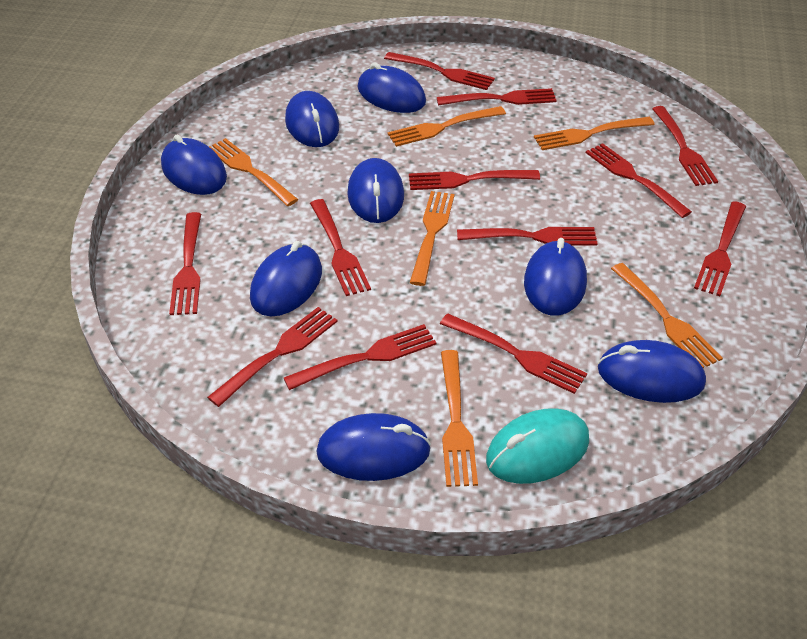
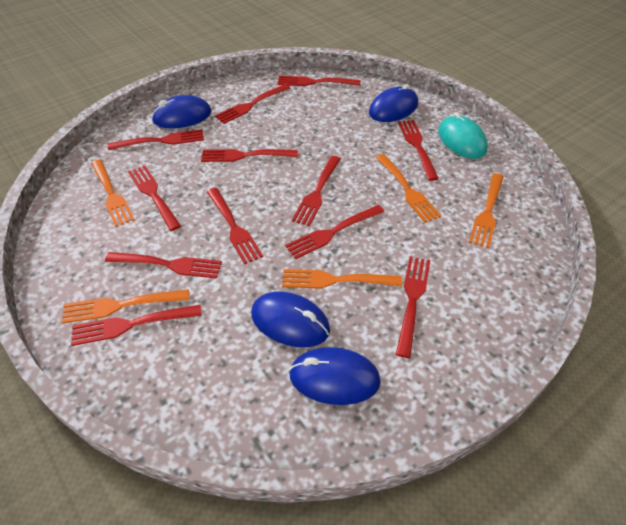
blue mouse: [161,135,227,195] [250,241,322,316] [285,91,339,147] [316,413,431,481] [347,158,404,223] [357,63,426,113] [524,238,587,316] [598,340,706,403] = 8 -> [151,95,211,129] [251,292,330,347] [289,347,381,405] [369,84,418,122] = 4
orange fork: [209,138,298,206] [388,106,506,147] [410,191,455,286] [441,350,478,487] [534,117,655,150] [611,263,723,368] = 6 -> [62,289,189,323] [91,159,135,227] [282,269,402,289] [376,154,441,223] [469,173,504,248] = 5

